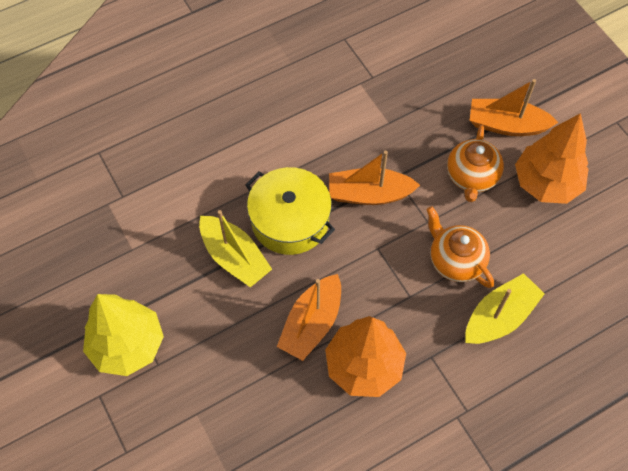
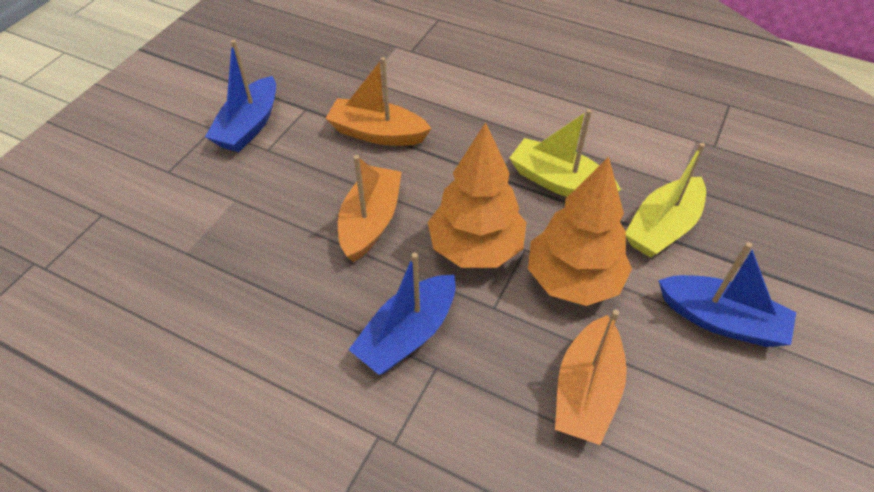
blue boat: none = 0 -> [205,40,276,152] [349,253,456,375] [658,242,796,347] = 3
orange teapot: [426,206,494,288] [447,125,504,202] = 2 -> none = 0
yellow pot: [245,167,335,255] = 1 -> none = 0
yellow tree: [83,294,164,376] = 1 -> none = 0

